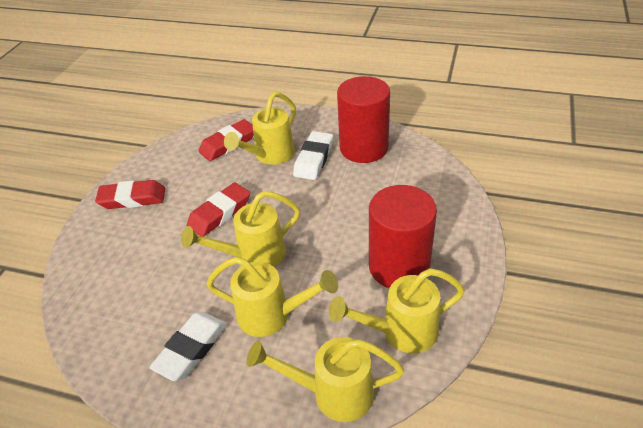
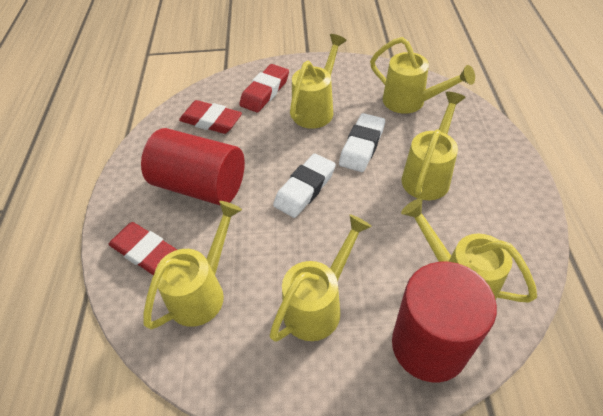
yellow watering can: [181,191,300,267] [206,257,338,337] [224,92,296,165] [247,337,404,422] [329,268,465,353] = 5 -> [144,201,242,329] [269,214,372,342] [290,34,347,129] [370,37,475,114] [401,198,537,303] [402,92,466,200] = 6

